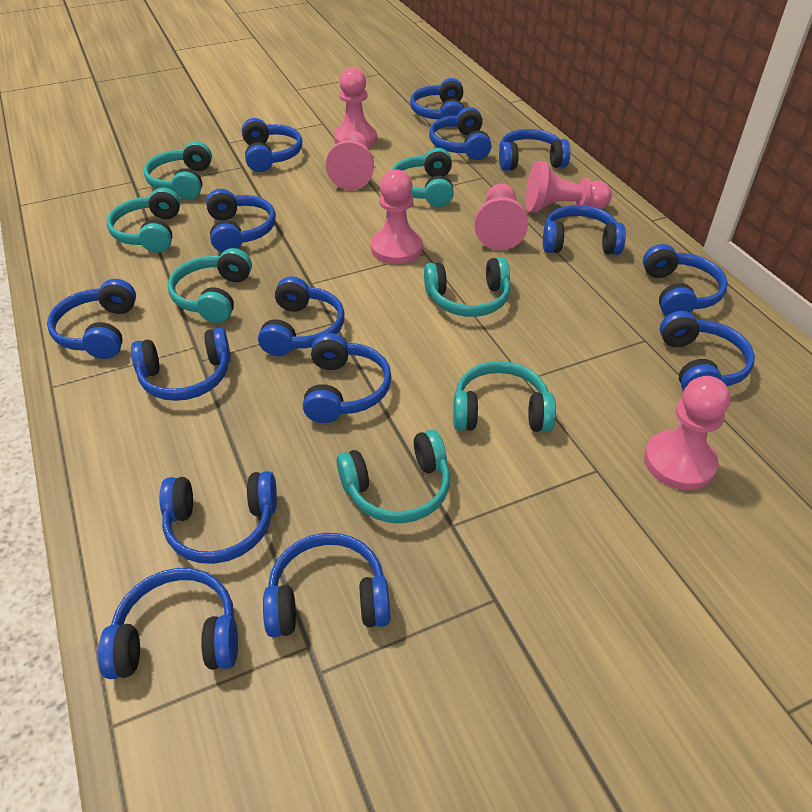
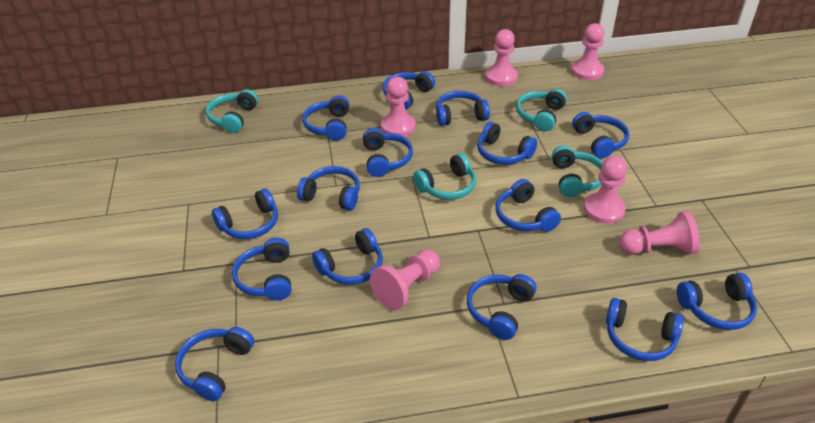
turquoise headphones: [107,187,180,253] [144,141,212,200] [168,248,252,323] [337,430,450,523] [392,148,454,207] [424,257,510,317] [453,361,556,432] = 7 -> [206,89,258,133] [413,153,476,200] [516,89,567,131] [552,146,603,197] = 4

